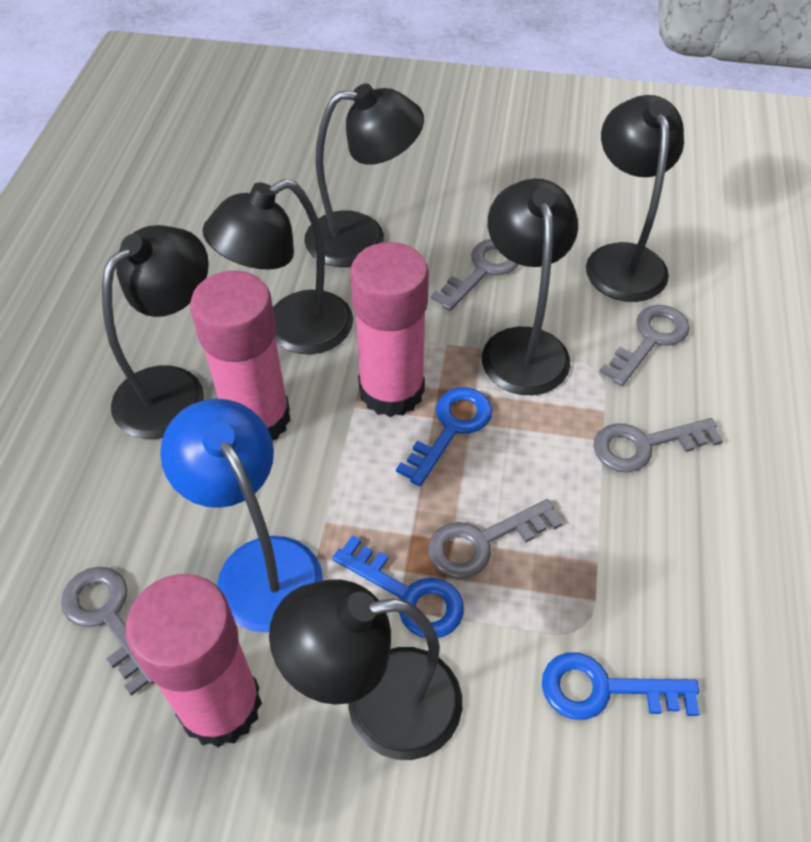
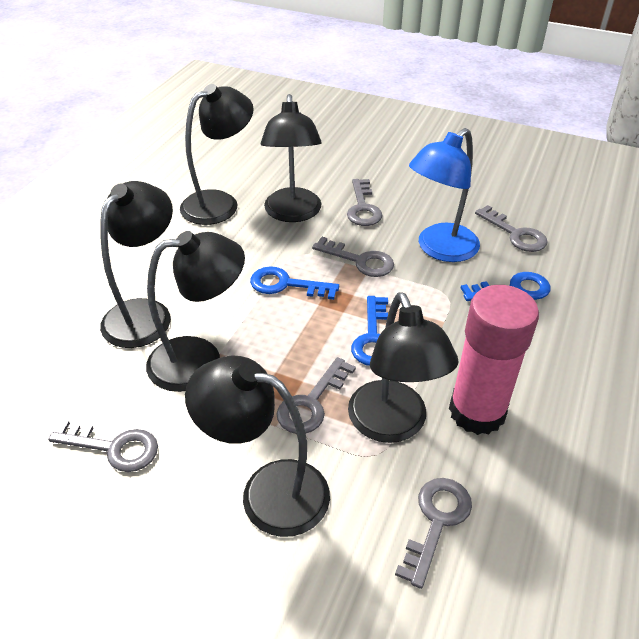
grey key: [61,567,154,696] [428,499,562,579] [431,239,519,311] [593,418,723,472] [599,305,690,386] = 5 -> [48,420,158,472] [277,357,356,434] [312,237,394,277] [347,179,383,226] [395,478,472,589] [475,205,547,252] = 6
pink glue stick: [126,574,262,748] [190,270,291,440] [350,242,429,417] = 3 -> [449,285,539,435] = 1

